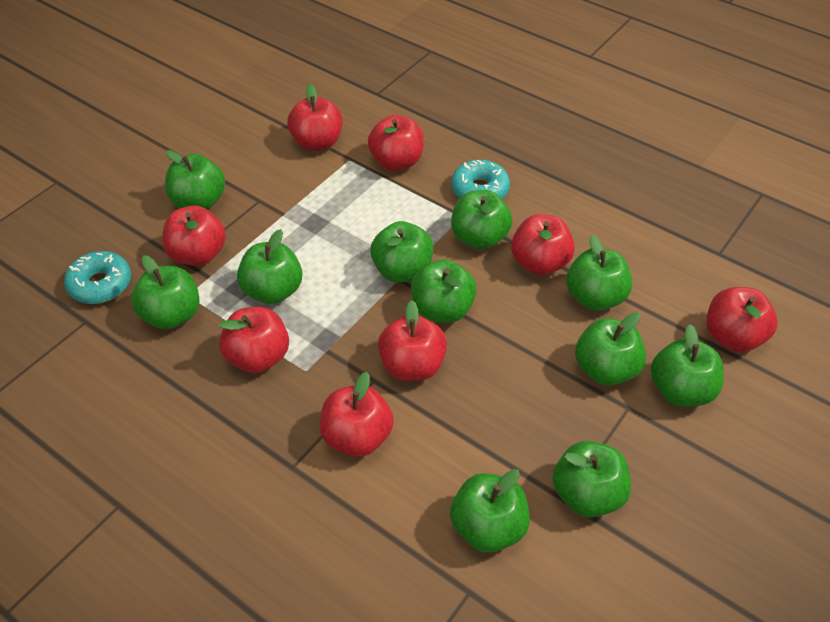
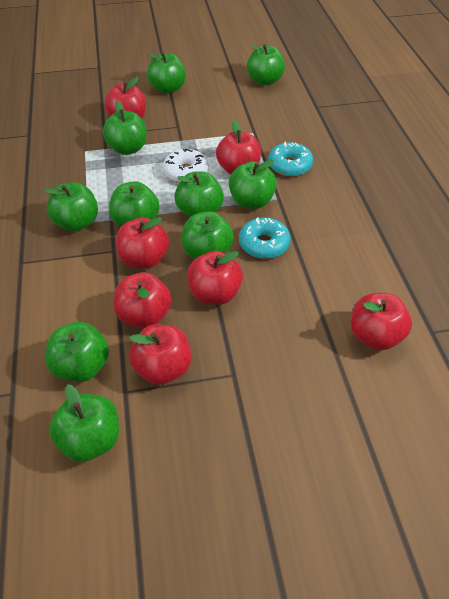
green apple: [131,255,200,330] [165,150,225,210] [237,229,302,304] [371,221,433,282] [411,259,477,323] [450,469,530,553] [451,190,512,249] [552,441,631,518] [566,235,632,311] [575,312,646,386] [651,324,724,407] = 11 -> [44,182,98,231] [45,322,109,382] [49,384,119,462] [103,101,147,155] [109,181,160,227] [147,52,186,94] [174,171,224,217] [182,211,234,259] [229,159,277,209] [247,44,285,85] = 10
red apple: [162,205,226,266] [219,307,289,373] [287,84,343,151] [320,372,394,457] [368,115,424,171] [378,300,447,381] [511,214,575,275] [706,287,778,352] = 8 -> [105,77,146,118] [114,272,172,328] [116,217,169,269] [129,324,191,385] [187,251,243,305] [216,120,261,175] [351,293,412,350] = 7
white donut: none = 0 -> [163,149,209,183] = 1

